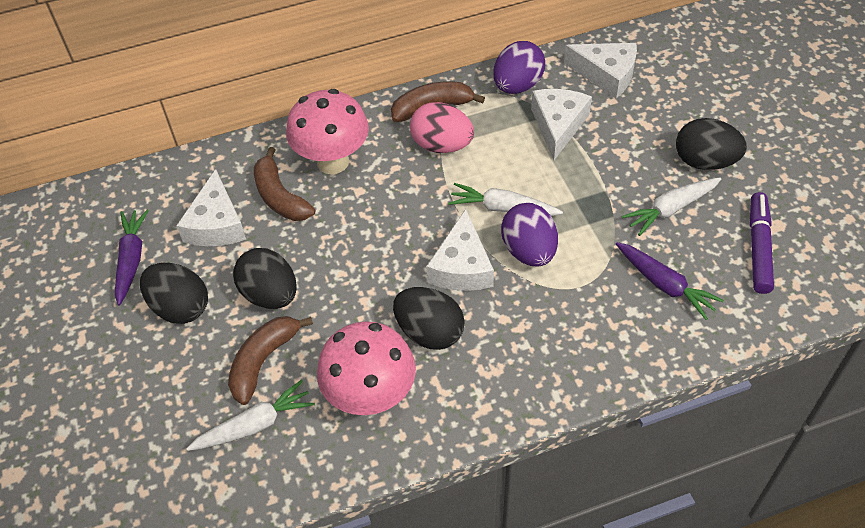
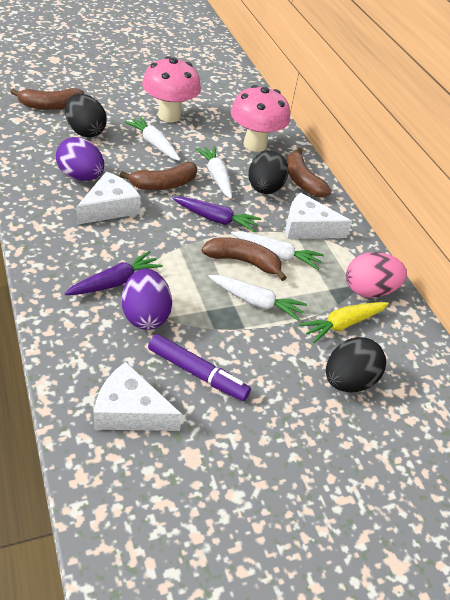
black egg: [140,263,208,324] [233,248,297,309] [393,287,465,350] [676,118,747,170] = 4 -> [65,94,107,137] [248,151,289,194] [326,337,386,392] = 3
brown banana: [228,316,313,405] [254,147,315,221] [391,81,485,122] = 3 -> [10,88,84,110] [119,162,197,190] [201,237,287,281] [287,148,332,197] = 4
white carrot: [186,380,315,451] [448,183,563,216] [622,177,722,236] = 3 -> [124,116,180,161] [196,146,232,199] [208,275,307,321] [231,231,324,270] = 4
white cheese: [176,169,246,246] [426,209,494,291] [531,89,592,160] [564,43,637,98] = 4 -> [77,172,141,225] [94,362,182,431] [286,192,352,239] = 3
yellow carrot: none = 0 -> [299,302,389,343] = 1

